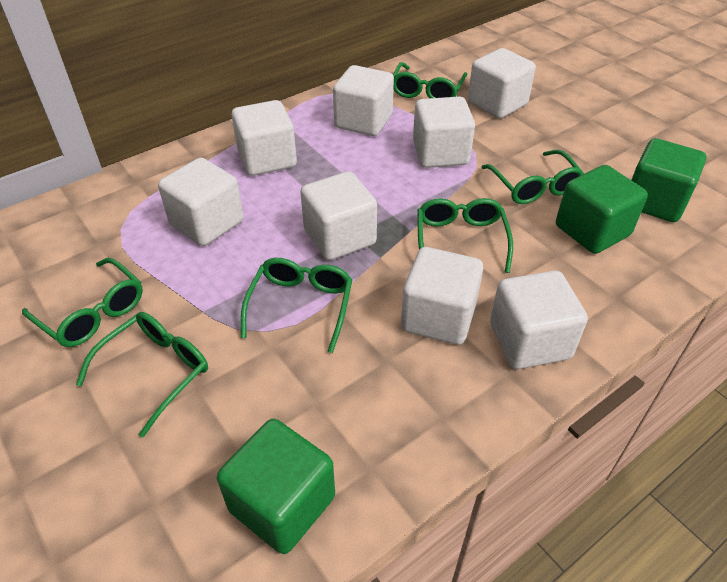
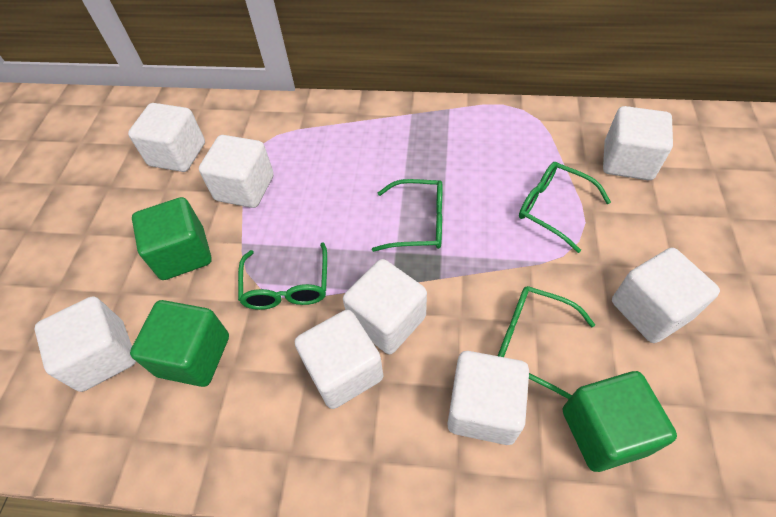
green glasses: [22,258,143,347] [76,312,208,437] [241,258,352,353] [393,62,467,98] [418,198,513,273] [481,150,584,204] = 6 -> [238,243,327,310] [372,179,443,252] [498,286,595,399] [519,162,611,253] = 4

